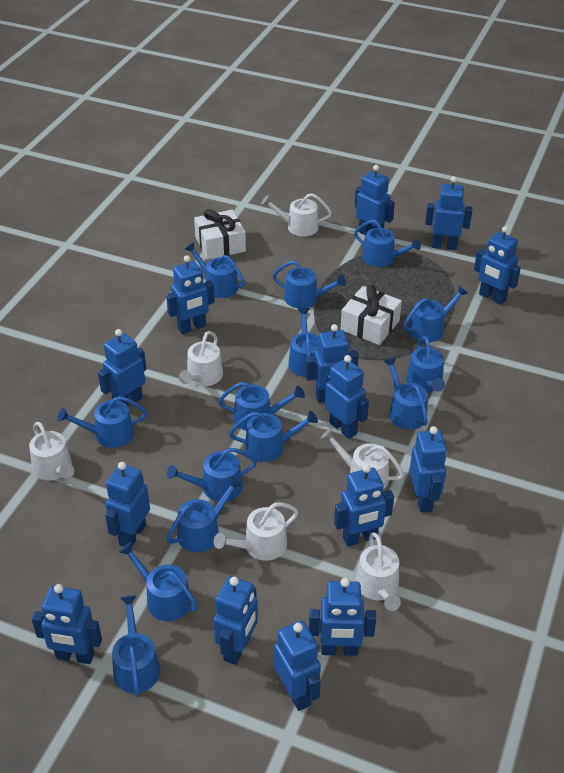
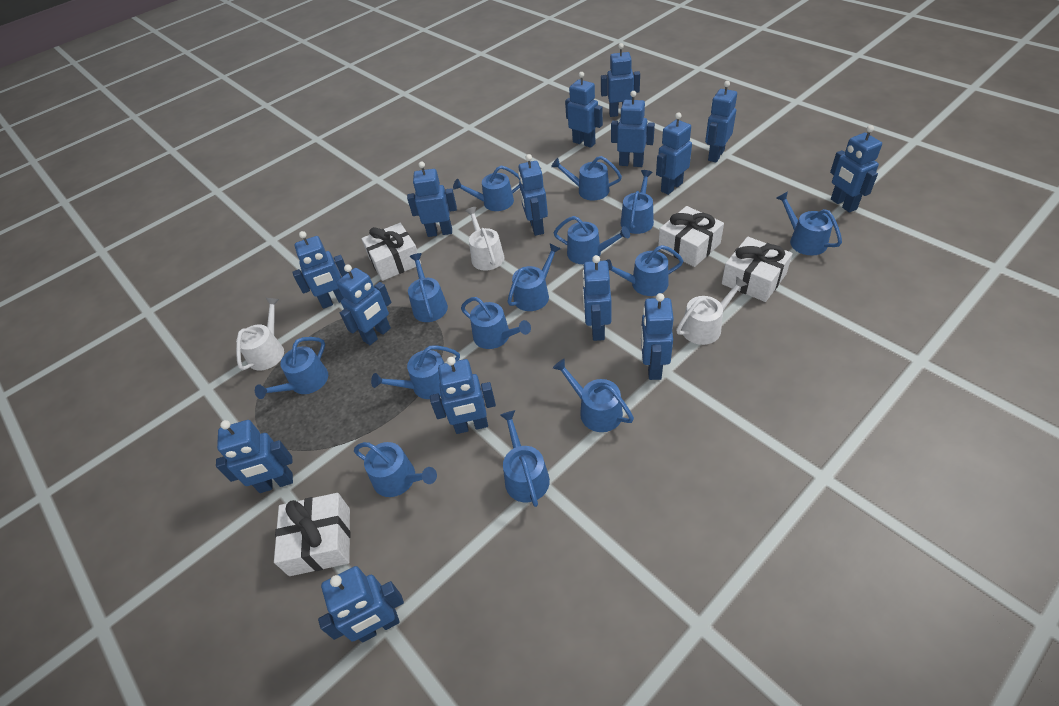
blue robot: [32,584,102,664] [98,329,146,407] [105,462,150,547] [166,255,215,334] [213,576,258,665] [274,620,321,711] [305,324,359,403] [309,578,376,656] [325,355,369,439] [334,464,394,546] [355,165,395,235] [409,426,447,512] [425,176,472,250] [474,226,521,305] = 14 -> [216,420,293,493] [292,231,348,309] [318,566,404,642] [336,264,391,345] [407,161,457,237] [430,357,496,434] [518,154,548,236] [565,72,603,148] [582,255,611,341] [601,43,640,117] [611,91,655,167] [641,293,674,380] [656,112,692,195] [705,81,737,162] [830,125,882,213] = 15
white gift: [194,209,246,260] [341,285,402,345] = 2 -> [274,493,350,576] [361,223,421,281] [658,206,724,267] [722,237,793,302] = 4
white watering can: [29,422,74,480] [179,331,223,386] [214,502,298,561] [261,193,332,237] [321,428,404,490] [355,533,401,611] = 6 -> [236,298,284,371] [465,207,504,271] [676,276,748,345] = 3

